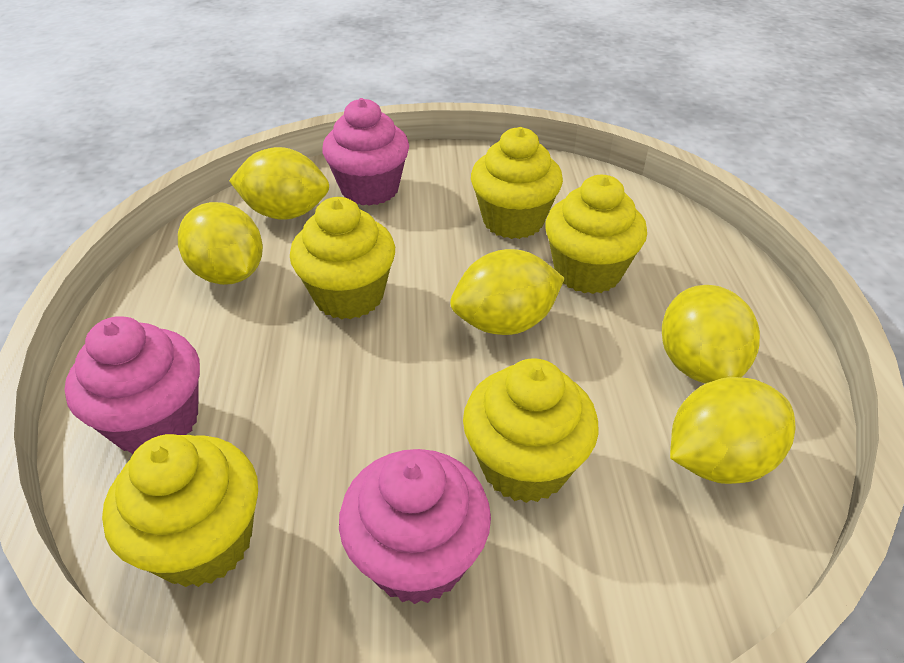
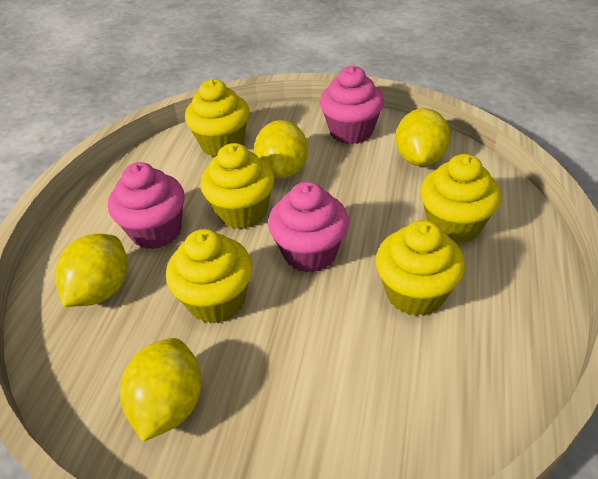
yellow lemon: [178,202,263,285] [229,147,329,220] [450,249,565,335] [662,285,760,384] [670,377,796,484] = 5 -> [55,234,127,307] [120,338,202,442] [254,120,308,178] [395,108,450,166] = 4

